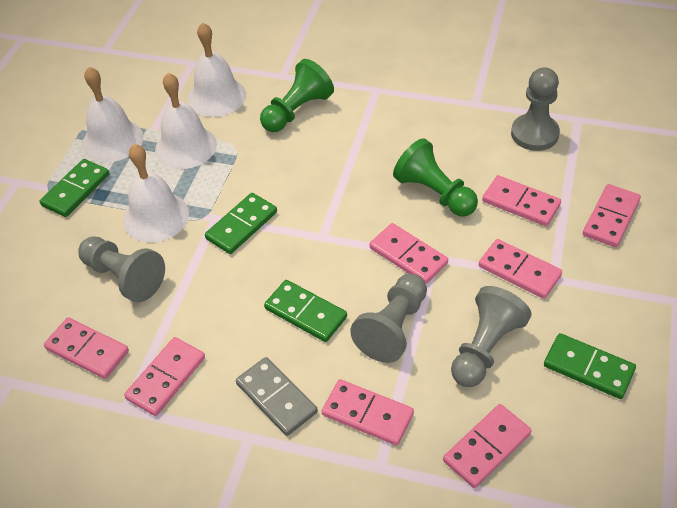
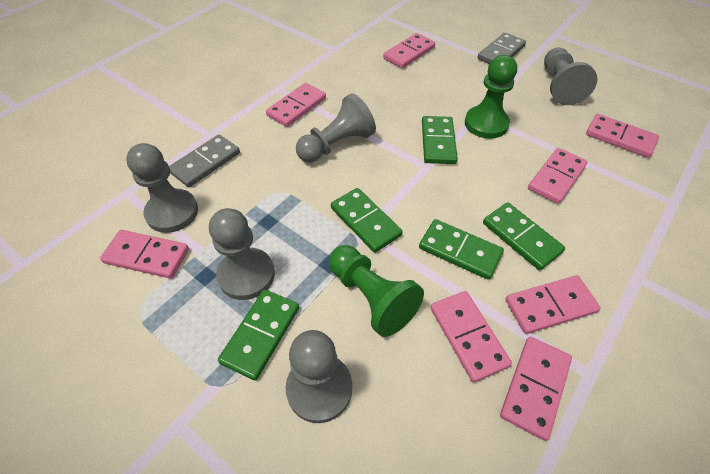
green domino: [40,159,109,217] [205,193,277,254] [264,280,347,342] [544,333,636,399] = 4 -> [218,289,299,381] [331,188,402,253] [419,219,504,280] [422,116,458,164] [483,202,565,270] = 5
grey domino: [236,357,318,436] = 1 -> [169,134,240,187] [477,33,526,64] = 2
grey pawn: [78,236,165,302] [350,274,427,363] [451,286,532,387] [511,67,560,151] = 4 -> [126,143,198,233] [209,208,275,300] [286,330,352,423] [296,93,376,163] [544,48,597,105] = 5
white bell: [82,67,144,162] [123,144,189,242] [155,73,217,169] [188,23,246,117] = 4 -> none = 0

